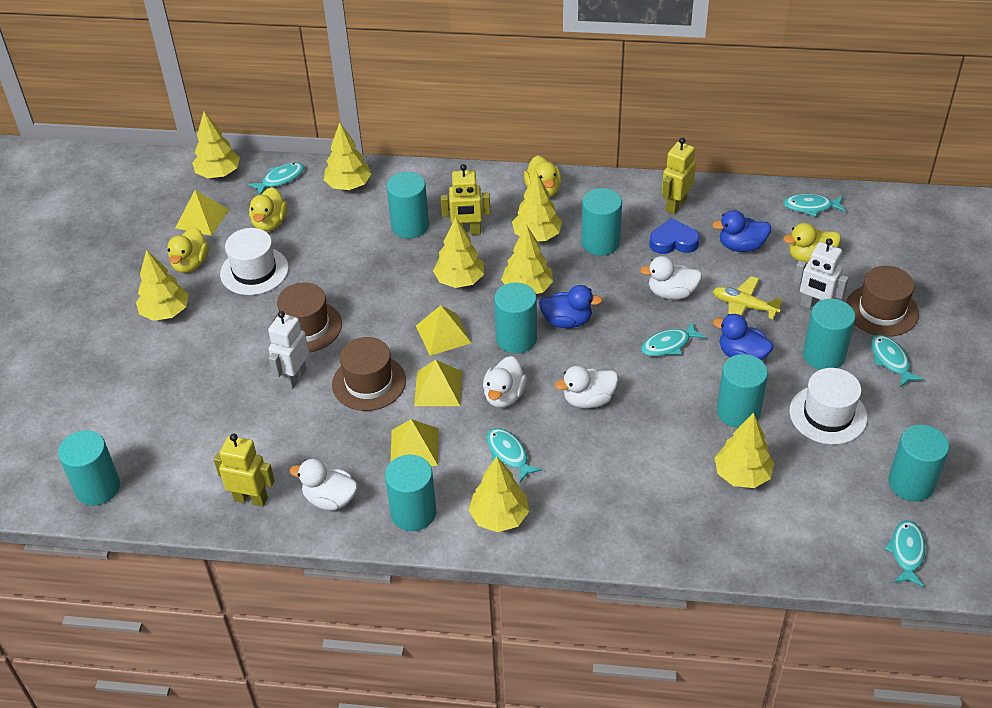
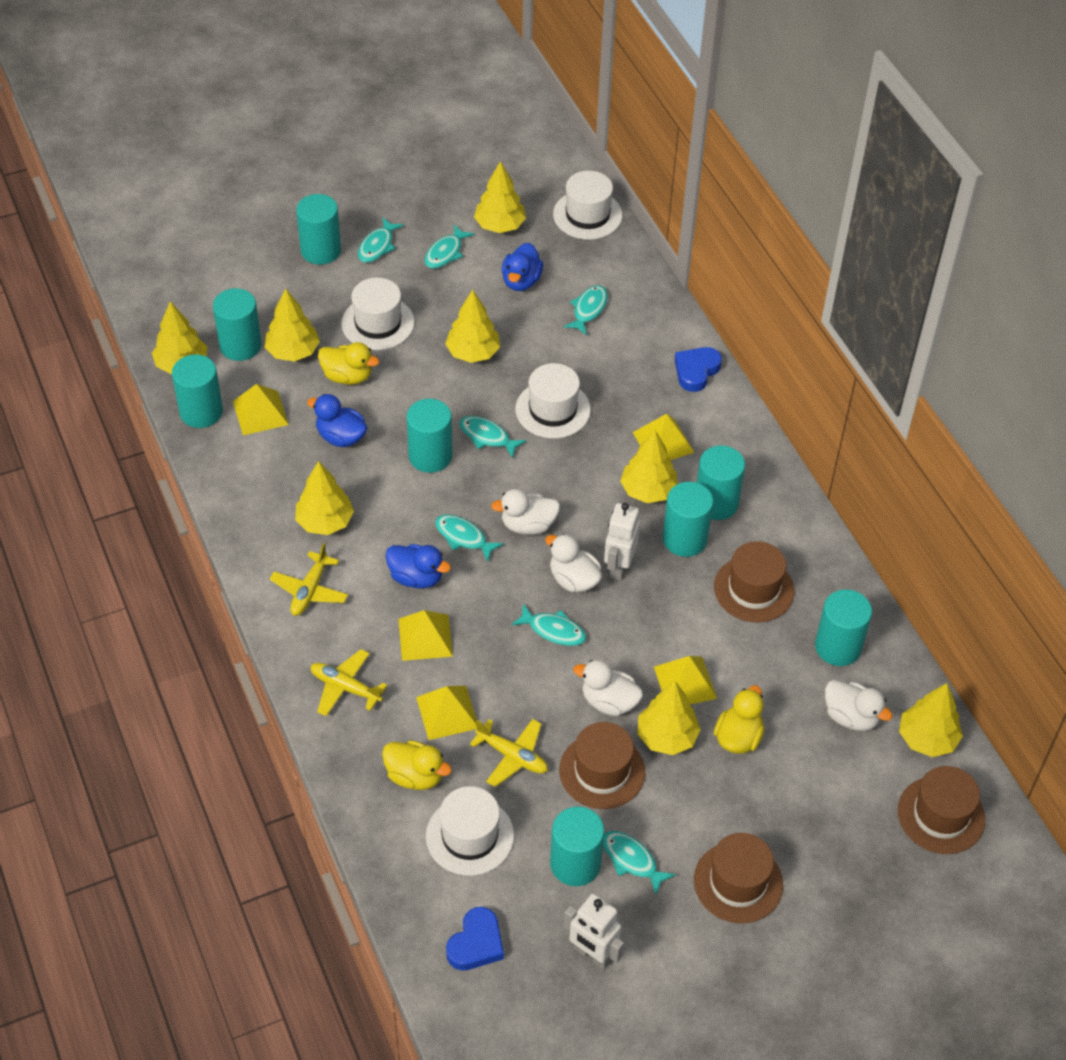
blue heart: [649,218,700,254] = 1 -> [446,907,504,971] [675,347,722,392] = 2
brown hat: [272,282,342,353] [332,337,406,411] [846,266,919,337] = 3 -> [559,722,645,809] [694,833,783,923] [714,541,794,622] [898,766,985,854] = 4
turquoise fish: [248,162,304,195] [487,428,542,482] [641,321,706,356] [783,194,846,217] [871,335,923,387] [884,520,926,587] = 6 -> [358,217,404,263] [424,224,474,269] [435,514,504,562] [459,416,526,459] [511,604,586,646] [564,285,608,335] [603,831,676,895] = 7
white hat: [220,228,289,295] [789,368,867,445] = 2 -> [341,277,415,350] [426,786,514,876] [516,363,591,439] [553,171,623,240] = 4
yellow duck: [167,227,209,273] [249,187,288,231] [524,155,561,197] [783,223,841,264] = 4 -> [318,342,379,385] [382,740,452,790] [714,685,765,754] = 3
yellow plane: [713,276,782,319] = 1 -> [270,543,348,616] [311,649,388,716] [470,719,548,787] = 3
yellow pyramid: [176,190,229,236] [391,419,438,466] [414,360,462,406] [416,305,471,356] = 4 -> [233,384,289,435] [398,610,453,661] [416,686,477,740] [633,414,695,460] [654,656,717,705] = 5
yellow robot: [214,433,275,507] [441,164,490,235] [662,137,696,214] = 3 -> none = 0

